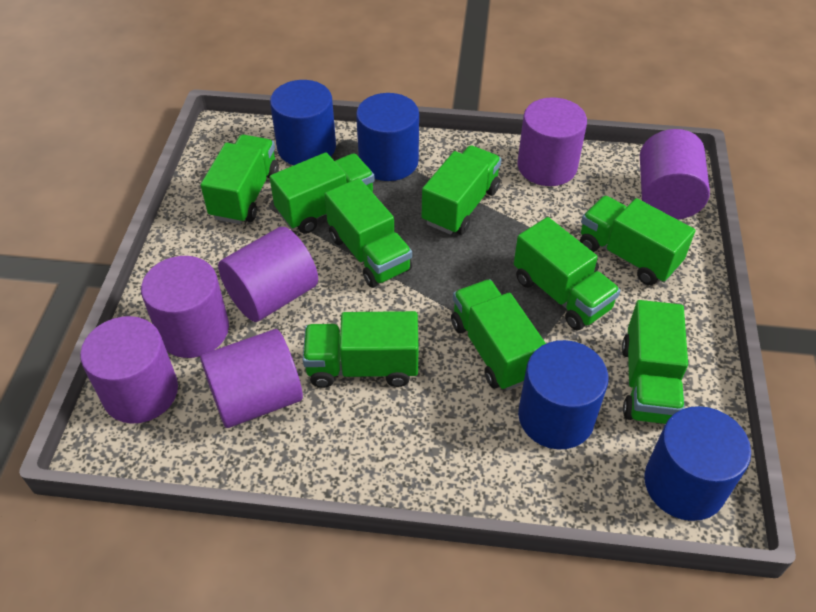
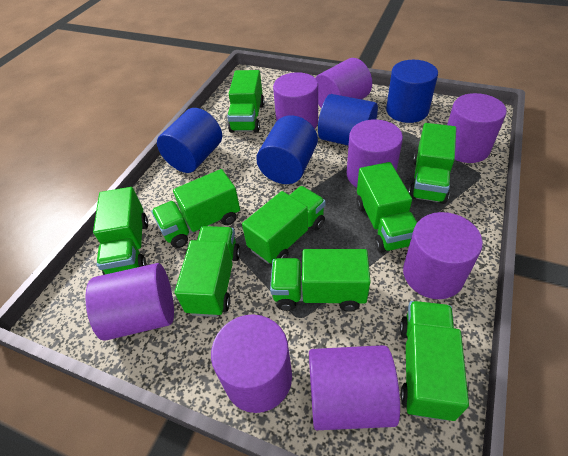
purple cylinder: [80,316,178,424] [141,256,229,358] [200,329,303,428] [218,227,318,322] [517,97,587,186] [640,129,710,220] = 6 -> [86,263,174,340] [211,314,292,413] [273,72,318,129] [309,345,400,430] [315,58,372,108] [347,119,403,188] [403,212,483,299] [447,93,507,163] = 8

